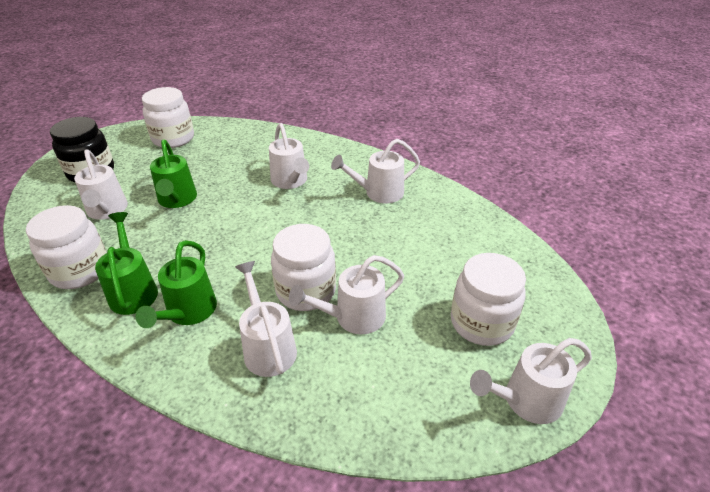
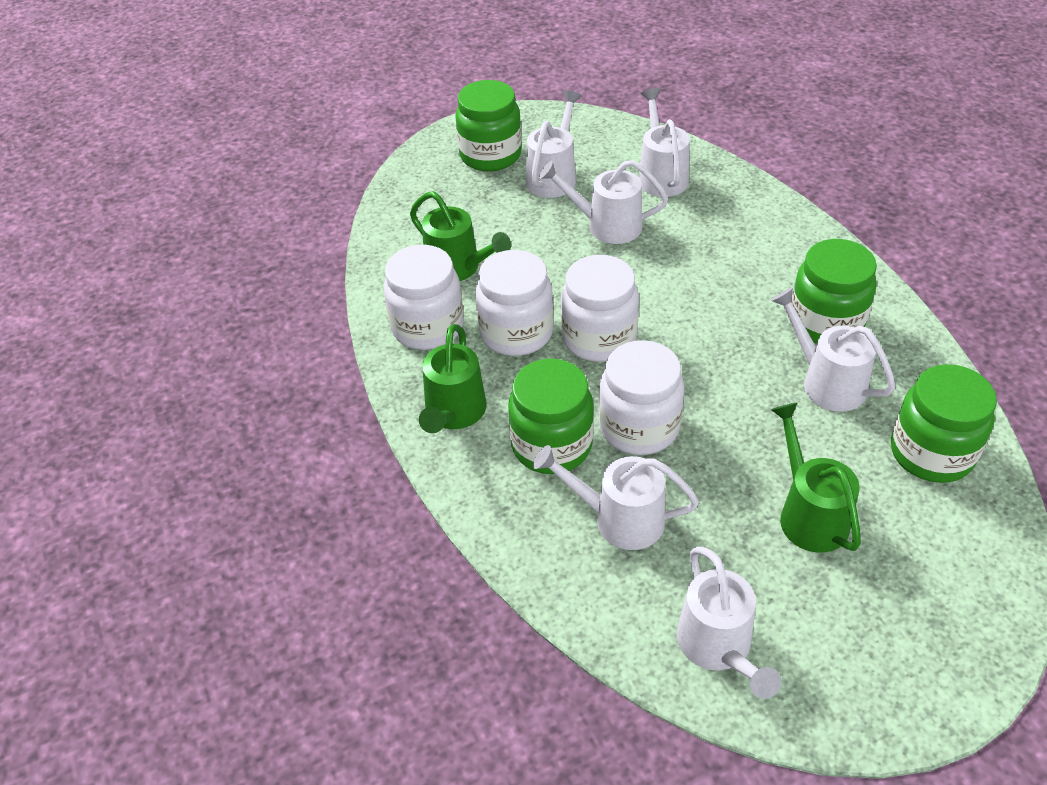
black jar: [50,117,114,182] = 1 -> none = 0
green jar: none = 0 -> [455,80,522,171] [508,358,594,474] [791,239,877,344] [891,364,997,483] = 4

